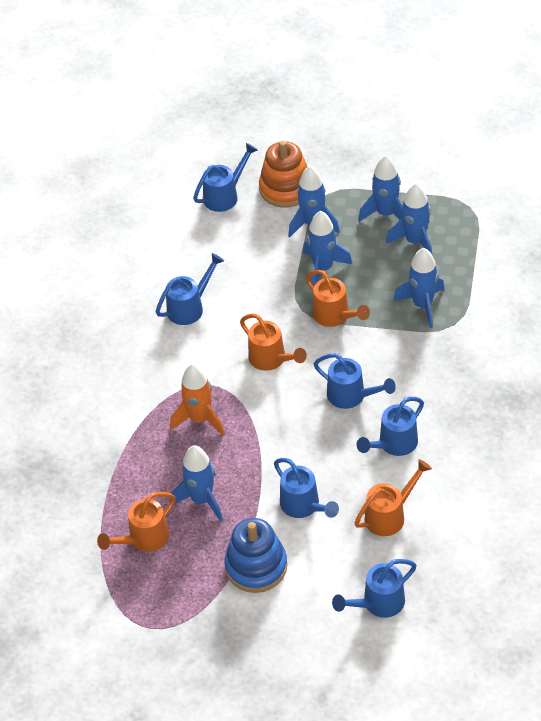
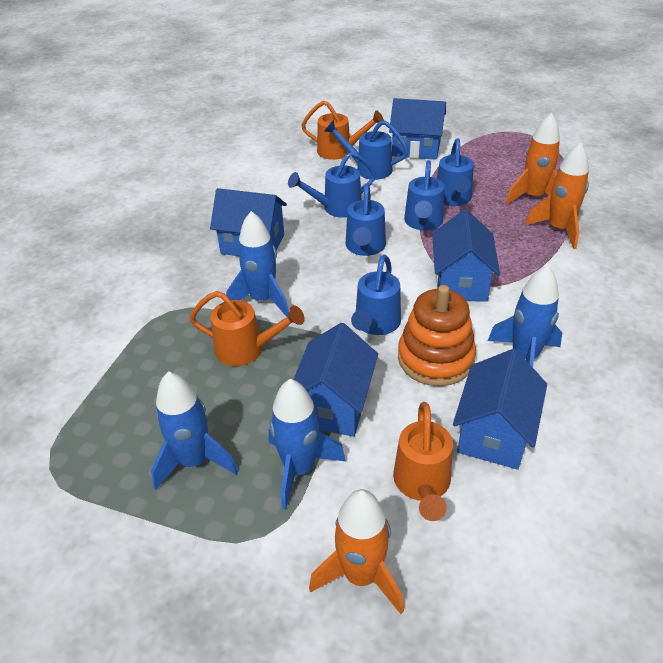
blue house: none = 0 -> [210,188,287,256] [294,323,378,437] [389,98,446,160] [432,209,500,302] [453,349,547,469] = 5
blue rocket: [170,445,223,521] [288,166,340,237] [303,210,352,286] [358,155,403,222] [386,183,432,254] [393,248,445,328] = 6 -> [151,371,238,490] [226,211,289,317] [269,379,346,510] [488,265,562,367] = 4
blue stacking toy: [224,518,287,593] = 1 -> none = 0
orange rocket: [170,364,225,436] = 1 -> [309,489,404,614] [505,112,560,205] [525,142,589,249] = 3
orange watering can: [97,492,176,552] [240,313,307,371] [306,270,370,327] [354,459,432,536] = 4 -> [190,291,305,366] [301,100,384,160] [393,402,453,521] = 3

